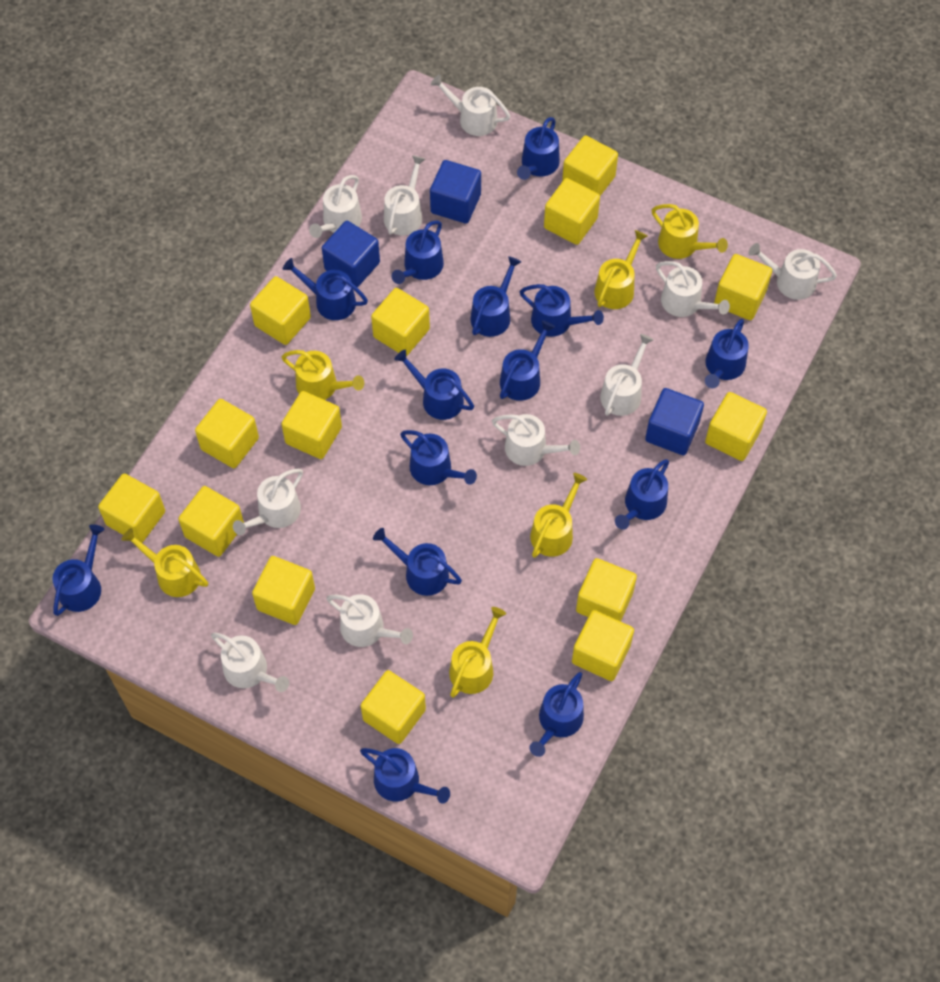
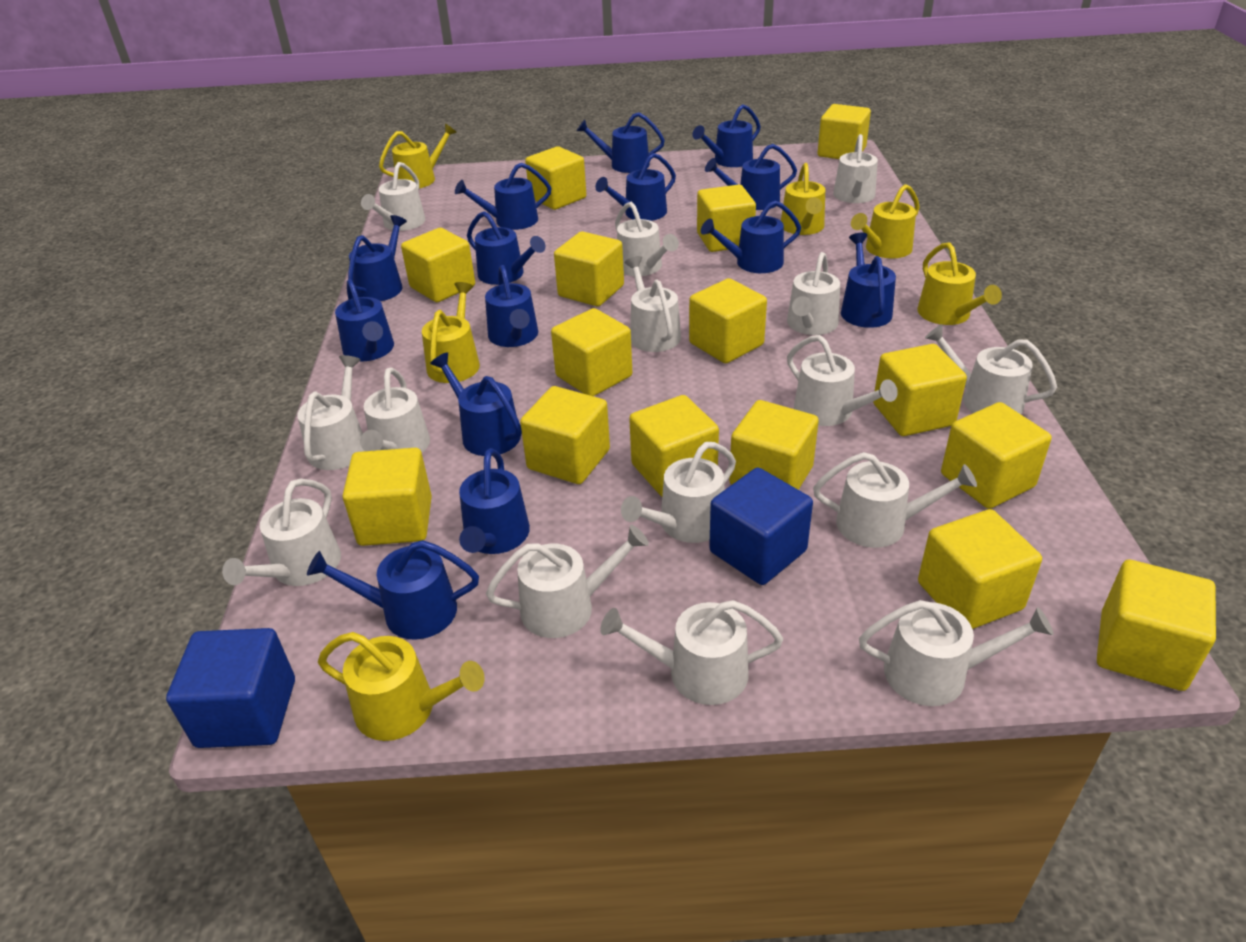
blue cube: [322,221,380,288] [430,160,481,224] [645,388,704,455] = 3 -> [166,628,295,748] [709,468,813,585] = 2
white watering can: [211,633,289,692] [233,469,303,535] [309,175,362,238] [326,594,413,647] [384,155,425,235] [431,74,510,136] [492,414,580,466] [600,334,654,416] [656,261,730,317] [748,243,837,300] = 10 -> [222,479,341,586] [297,355,364,470] [360,368,430,453] [361,162,426,231] [486,525,649,638] [600,600,783,705] [615,202,679,276] [621,442,736,543] [625,256,681,352] [787,252,840,335] [787,335,898,426] [813,452,977,548] [833,134,878,203] [859,600,1053,706] [925,324,1057,414] = 15
yellow cube: [98,473,165,543] [178,486,244,557] [195,399,259,468] [250,276,311,345] [252,556,315,625] [281,391,342,459] [361,670,426,744] [371,288,430,356] [544,178,600,245] [562,135,618,196] [572,610,634,681] [576,558,637,622] [705,392,767,461] [714,254,772,320] = 14 -> [343,448,432,546] [401,228,475,302] [520,386,610,484] [525,146,586,210] [551,308,632,396] [554,231,624,306] [629,395,719,497] [689,278,767,363] [697,184,756,252] [729,400,819,490] [818,104,871,159] [873,344,967,436] [918,509,1042,629] [941,402,1052,509] [1097,559,1216,691] = 15

